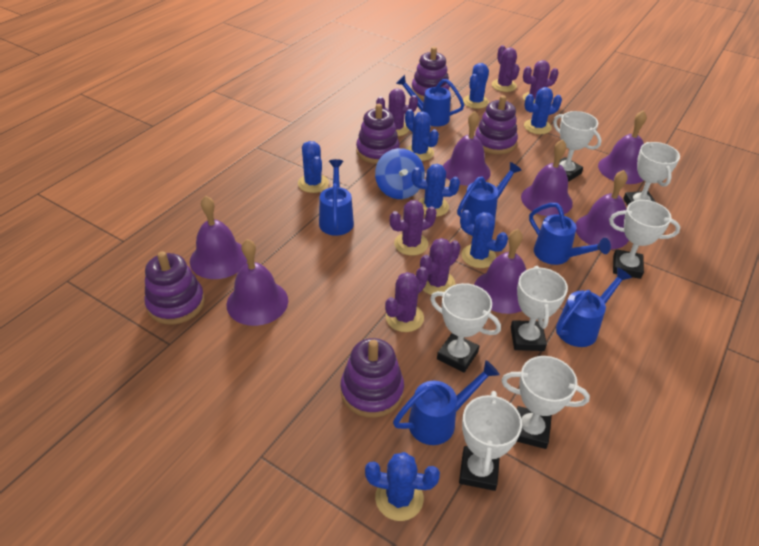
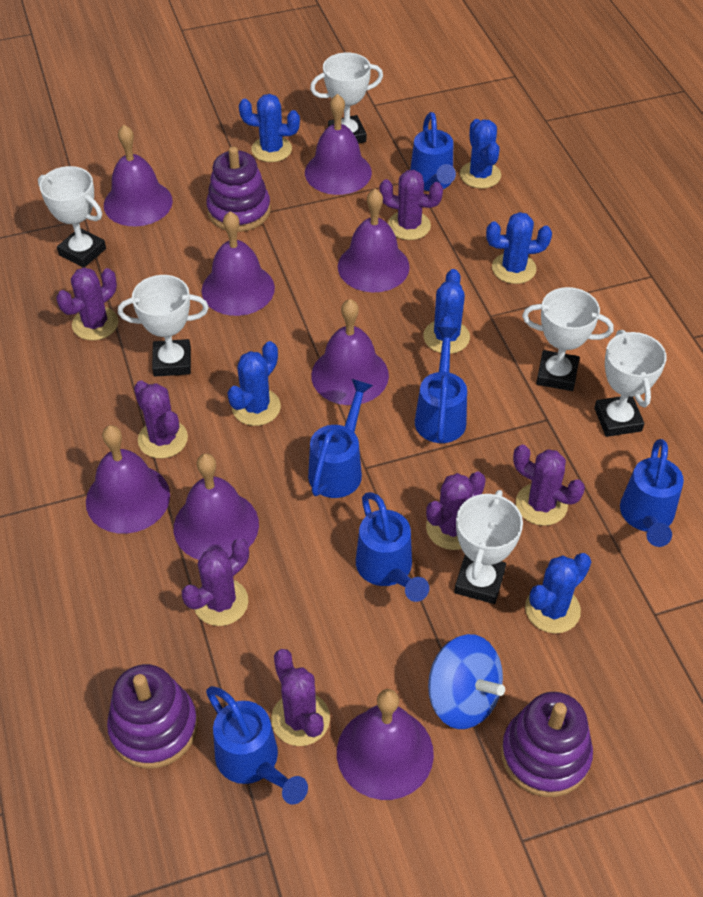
blue cactus: [298,141,329,193] [365,452,440,521] [405,109,439,161] [412,164,460,217] [460,210,508,268] [463,63,489,109] [524,87,562,134] = 7 -> [228,341,281,426] [239,94,300,162] [423,269,470,354] [460,119,501,189] [486,212,552,284] [525,553,591,633] = 6
purple bell: [190,196,247,279] [227,239,288,326] [443,111,491,186] [474,229,526,314] [521,139,573,216] [576,170,629,249] [598,110,647,184] = 7 -> [86,425,170,534] [104,125,173,226] [174,453,259,560] [202,212,275,316] [305,94,372,195] [311,299,389,405] [337,689,434,800] [338,189,410,292] = 8
purple cactus: [376,88,418,136] [385,267,428,332] [390,200,437,256] [420,238,461,295] [492,45,520,92] [523,60,559,104] = 6 -> [56,267,118,341] [134,381,188,458] [182,538,249,626] [271,649,330,746] [379,170,443,240] [426,471,486,550] [513,445,585,526] = 7
purple stacking toy: [144,251,205,324] [340,338,404,418] [356,104,400,164] [411,47,450,100] [475,95,518,154] = 5 -> [107,664,198,769] [206,147,271,232] [501,692,593,797] = 3
white trophy: [430,283,501,373] [459,391,522,491] [501,356,590,449] [511,266,568,351] [553,111,601,182] [609,200,680,279] [623,142,680,206] = 7 -> [38,166,106,268] [118,275,209,377] [310,53,383,143] [454,490,523,604] [522,287,614,391] [594,330,667,437] = 6

